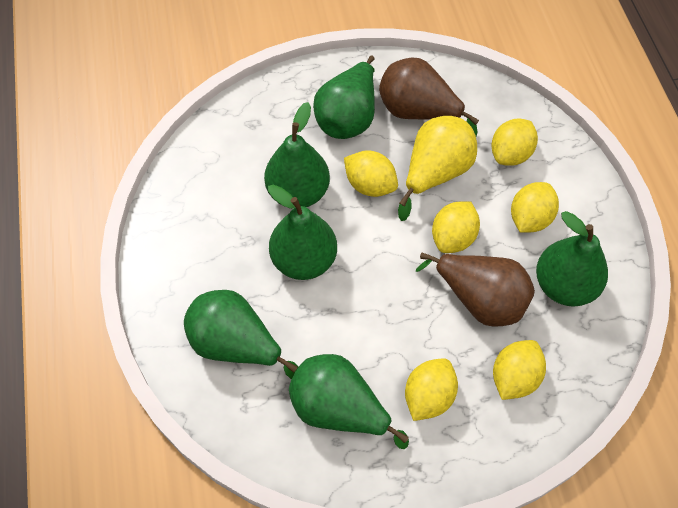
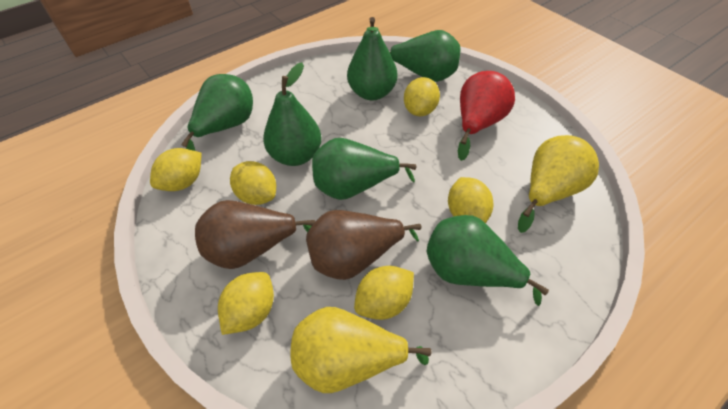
red pear: none = 0 -> [458,71,515,161] = 1
yellow pear: [398,116,477,221] = 1 -> [290,307,432,393] [518,135,599,233] = 2

